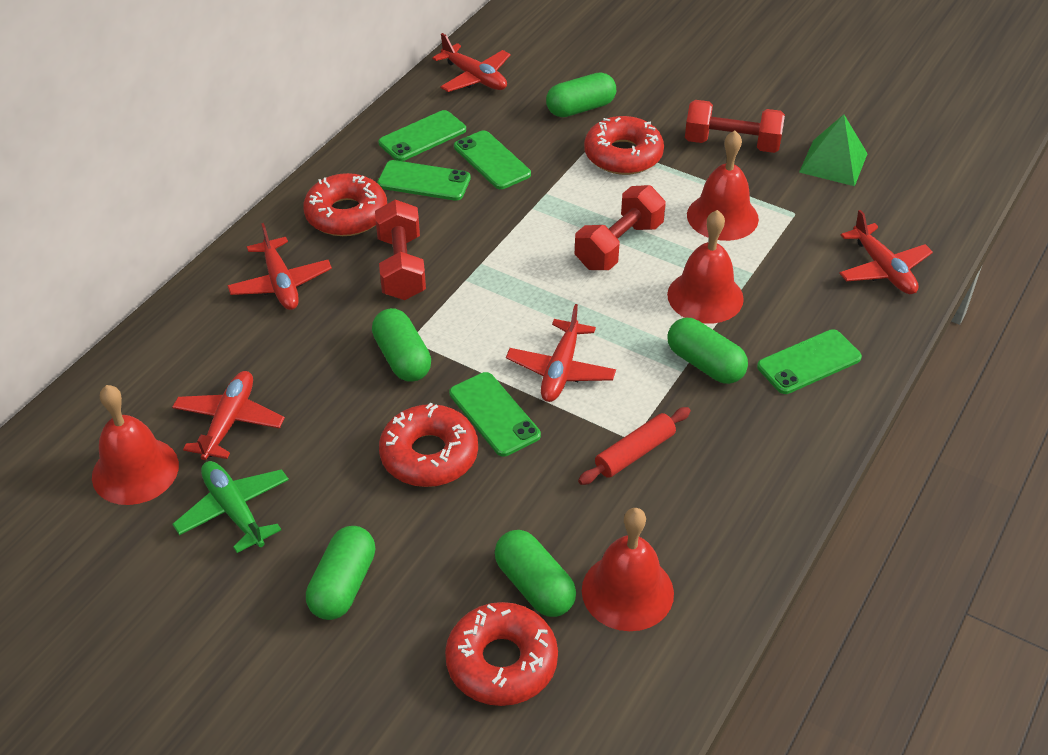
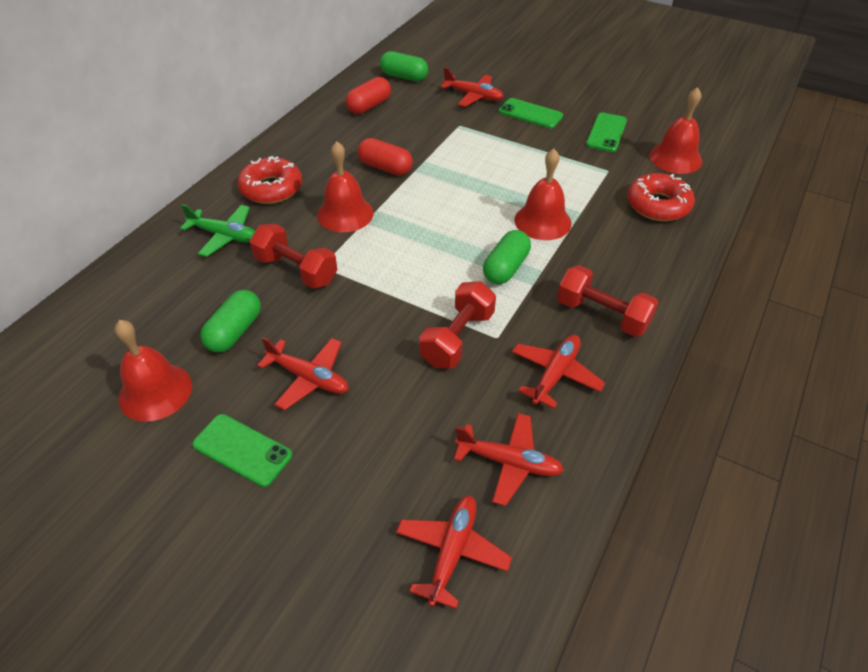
green capsule: [306,526,375,620] [372,308,431,382] [495,530,576,617] [546,72,616,117] [667,318,748,384] = 5 -> [200,290,261,352] [380,51,428,81] [483,230,531,284] = 3
green phone: [377,160,471,201] [378,110,466,161] [449,372,541,457] [454,130,531,189] [757,329,862,394] = 5 -> [192,414,292,487] [499,98,563,129] [586,113,627,152] = 3
green pyramid: [799,114,868,186] = 1 -> none = 0
red capsule: none = 0 -> [346,77,391,114] [358,138,413,175] = 2
red donut: [303,173,387,236] [379,402,478,487] [445,602,558,706] [584,116,664,175] = 4 -> [237,156,302,204] [627,173,695,221] = 2
red rolling pin: [578,407,691,485] = 1 -> none = 0

